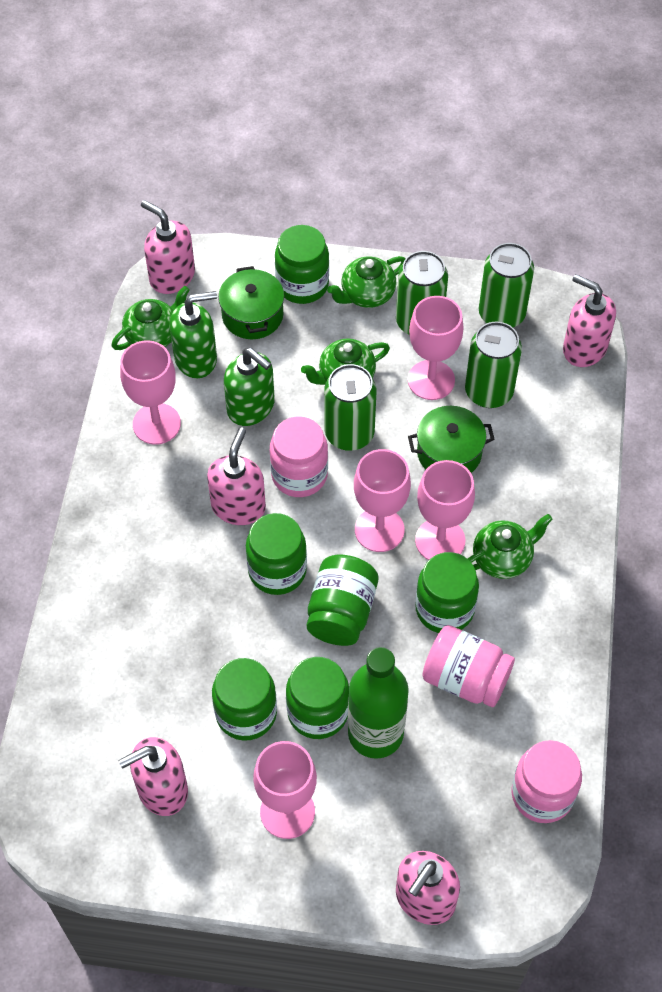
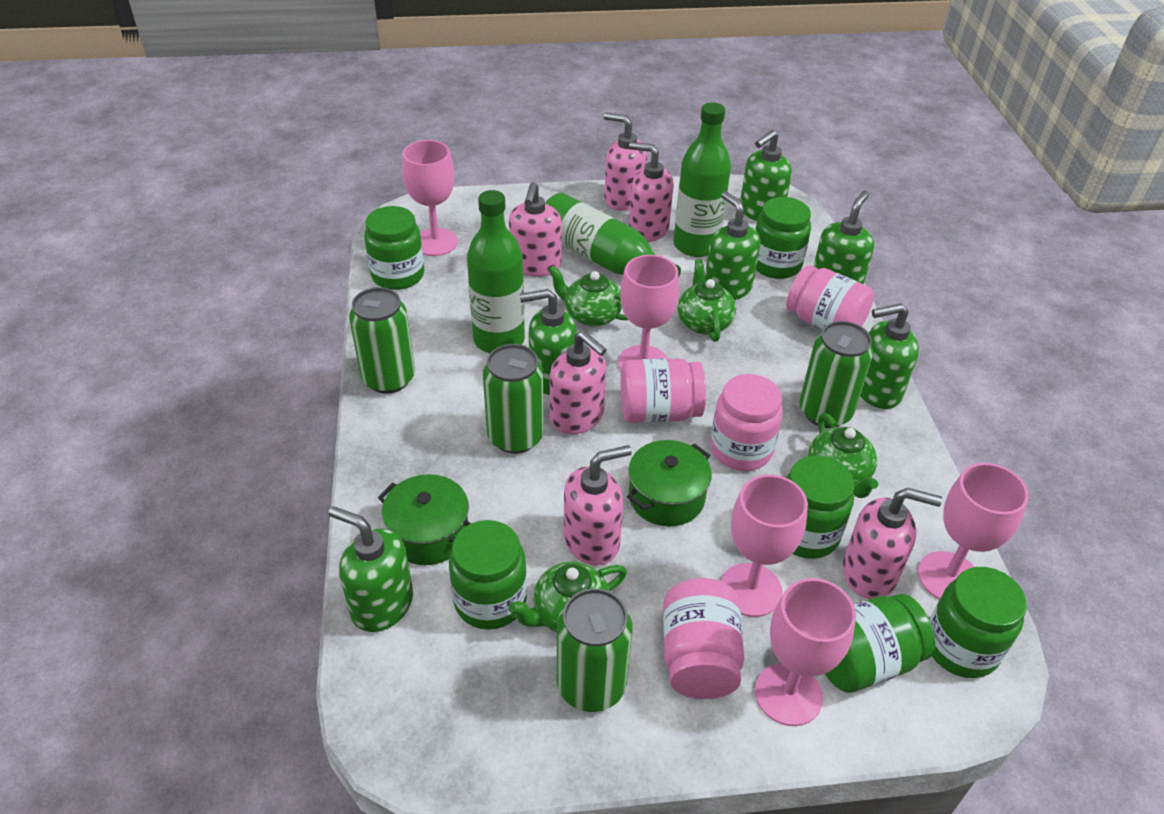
green bottle: [348,647,409,759] = 1 -> [467,190,525,353] [545,193,681,276] [673,102,731,257] = 3
green soap dispenser: [169,291,217,378] [224,348,275,426] = 2 -> [328,506,413,632] [520,289,577,395] [705,191,761,300] [740,130,792,221] [814,190,874,284] [860,303,919,409] = 6
pink jar: [270,416,328,497] [423,625,515,707] [511,740,582,823] = 3 -> [620,358,706,423] [663,578,744,699] [710,374,783,471] [786,265,874,330] = 4
pink soap dispenser: [118,737,188,816] [141,200,195,294] [207,428,266,525] [396,851,460,925] [563,274,616,367] = 5 -> [509,182,562,277] [550,331,607,434] [564,445,632,565] [604,112,647,211] [629,142,674,242] [842,488,942,599] = 6

